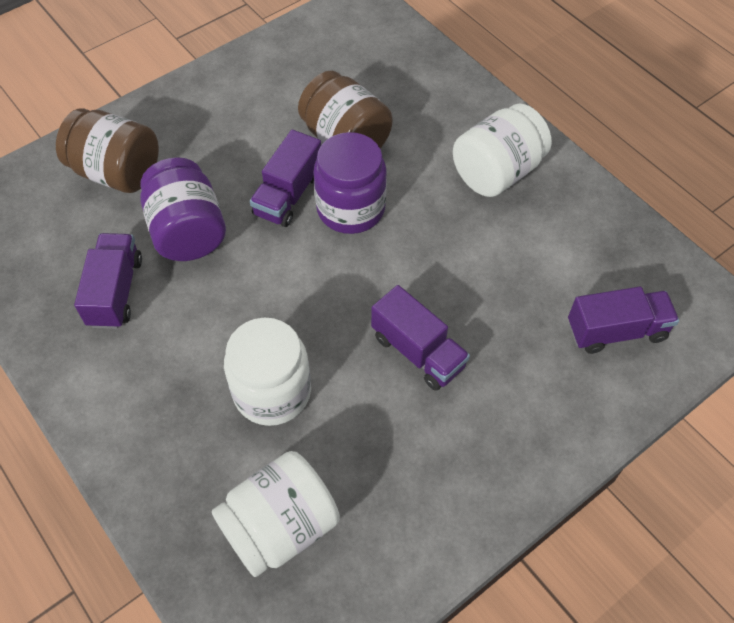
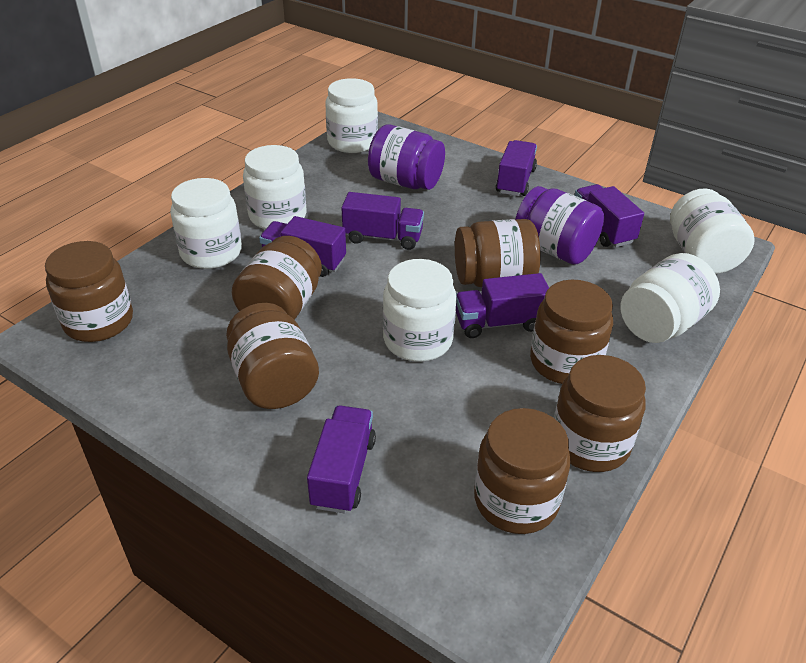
brown jar: [56,108,159,193] [298,71,393,148] = 2 -> [45,241,133,342] [226,303,319,409] [232,236,322,320] [455,219,540,287] [474,408,571,534] [530,280,613,384] [554,355,646,472] = 7
purple truck: [74,233,142,329] [250,130,321,227] [371,285,470,391] [568,287,679,354] = 4 -> [259,216,346,277] [307,406,376,514] [341,192,424,250] [456,273,549,338] [496,140,537,196] [574,184,644,247] = 6
white jar: [212,451,340,577] [224,318,311,426] [453,103,552,197] = 3 -> [170,178,242,269] [243,145,306,229] [325,78,378,153] [383,259,456,362] [620,253,720,343] [670,188,755,274] = 6

